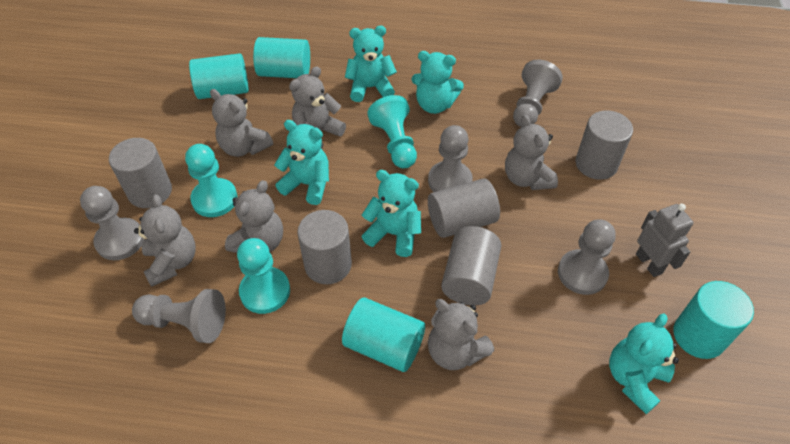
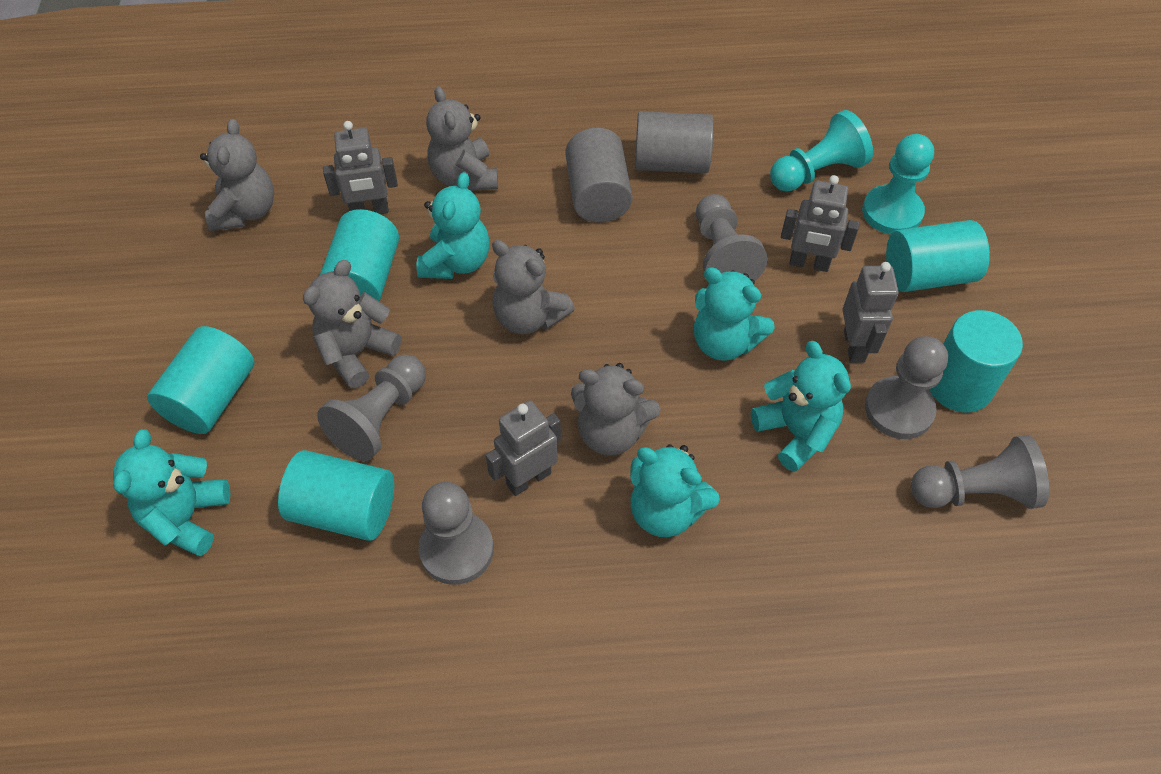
grey cylinder: [109,138,172,208] [297,210,352,284] [428,178,500,238] [441,226,501,305] [576,111,633,180] = 5 -> [565,127,632,223] [635,111,714,173] = 2
grey robot: [636,203,694,277] = 1 -> [323,121,398,214] [486,400,561,496] [781,175,859,272] [842,262,899,363] = 4
grey teddy bear: [134,194,196,287] [210,89,273,157] [225,180,283,253] [289,66,346,149] [428,299,495,370] [505,114,558,190] = 6 -> [200,119,274,231] [303,260,401,388] [426,86,498,191] [492,240,575,334] [571,363,661,456] = 5
turquoise cylinder: [189,53,249,99] [253,37,310,78] [342,297,425,372] [673,281,754,359] = 4 -> [147,326,254,434] [278,450,394,541] [320,209,399,301] [886,220,990,292] [929,310,1023,413] = 5
turquoise pawn: [185,144,238,217] [237,238,290,314] [367,95,417,168] = 3 -> [770,110,873,192] [862,134,934,235] = 2

